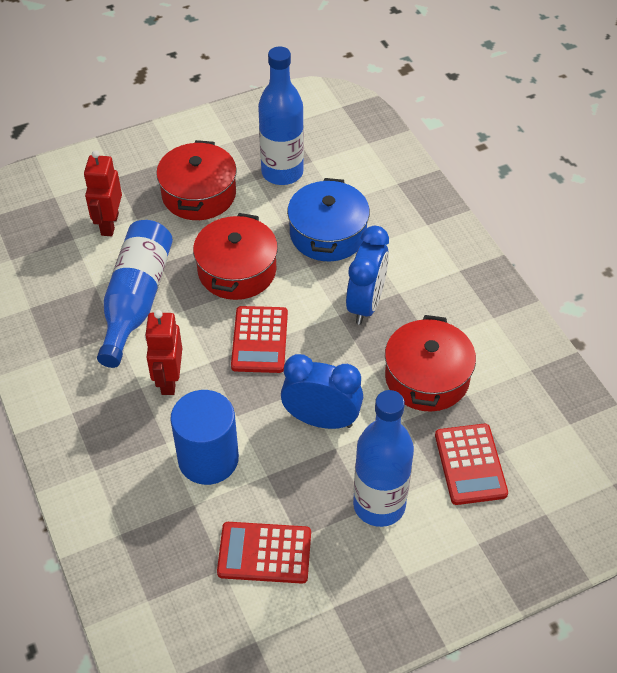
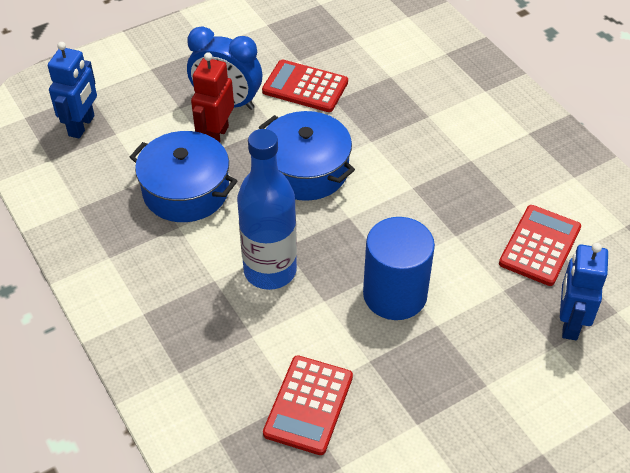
blue bottle: [97,220,173,368] [258,46,304,185] [353,390,414,527] = 3 -> [237,129,297,290] = 1
blue clock: [281,354,363,429] [346,226,389,325] = 2 -> [187,26,262,110] = 1
blue pot: [287,178,370,261] = 1 -> [130,131,237,222] [259,111,355,201] = 2
blue robot: none = 0 -> [48,42,97,139] [560,243,608,340] = 2
red pot: [156,140,237,220] [193,213,278,300] [385,315,476,412] = 3 -> none = 0
red robot: [84,150,122,236] [145,310,182,395] = 2 -> [191,52,234,142] = 1

